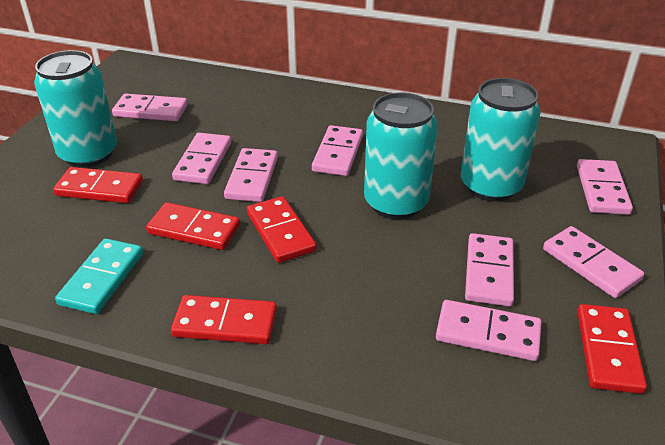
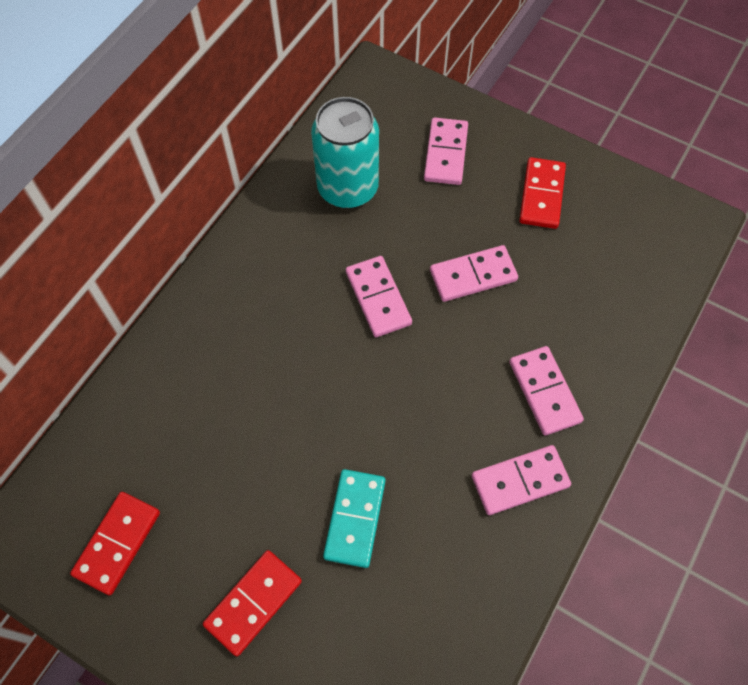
pink domino: [112,93,188,121] [172,133,231,184] [224,148,278,202] [312,125,363,176] [436,300,542,361] [465,233,514,306] [543,226,644,298] [577,159,633,215] = 8 -> [346,256,412,337] [424,117,468,185] [430,245,518,302] [472,445,571,515] [509,346,584,435] = 5
red domino: [53,167,143,203] [146,202,240,250] [171,295,277,344] [247,196,317,263] [577,304,647,394] = 5 -> [70,492,160,596] [203,550,302,657] [519,157,566,229] = 3
turquoise can: [34,50,117,168] [364,93,438,219] [460,78,541,202] = 3 -> [311,97,379,209] = 1

